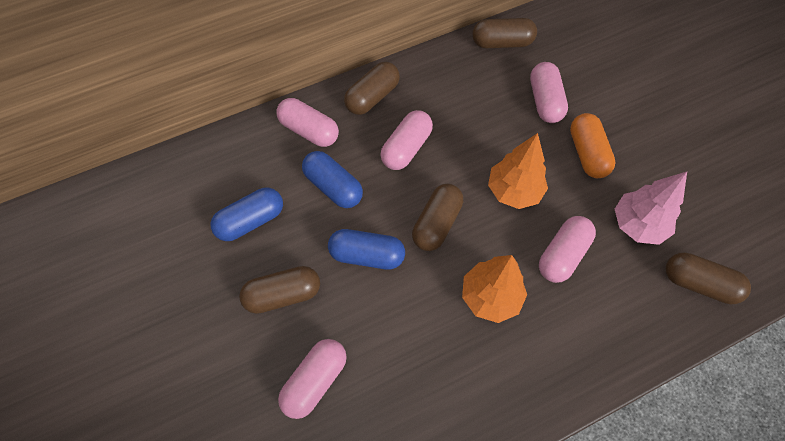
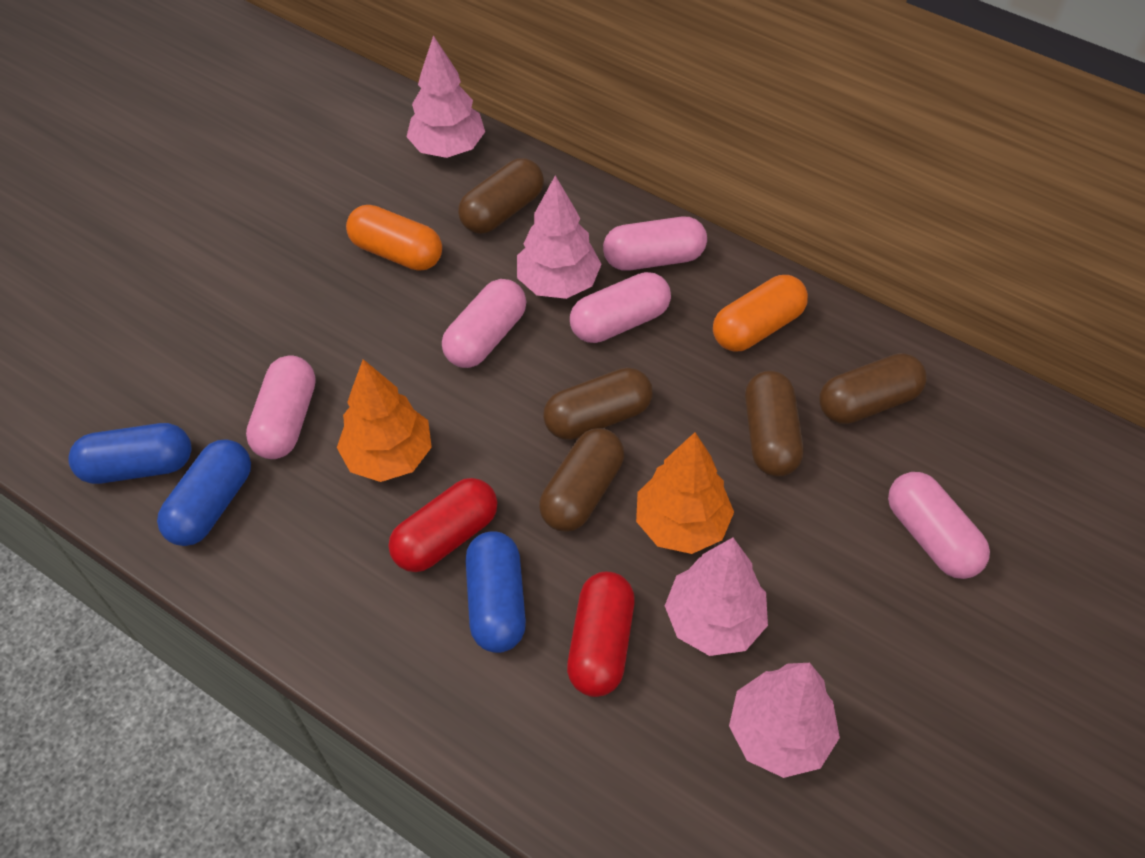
orange capsule: [570,113,616,178] = 1 -> [346,205,442,271] [713,275,808,351] = 2
pink tree: [615,172,687,245] = 1 -> [407,35,485,158] [517,176,601,299] [665,538,768,656] [729,663,840,778] = 4
red capsule: none = 0 -> [388,478,498,572] [567,572,635,697] = 2

